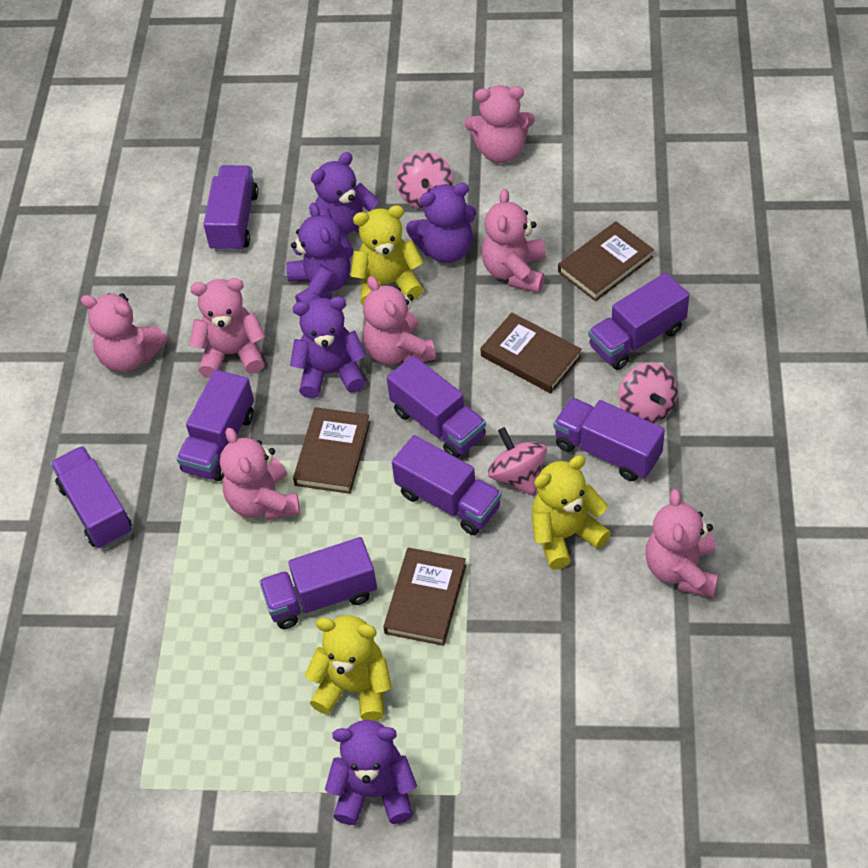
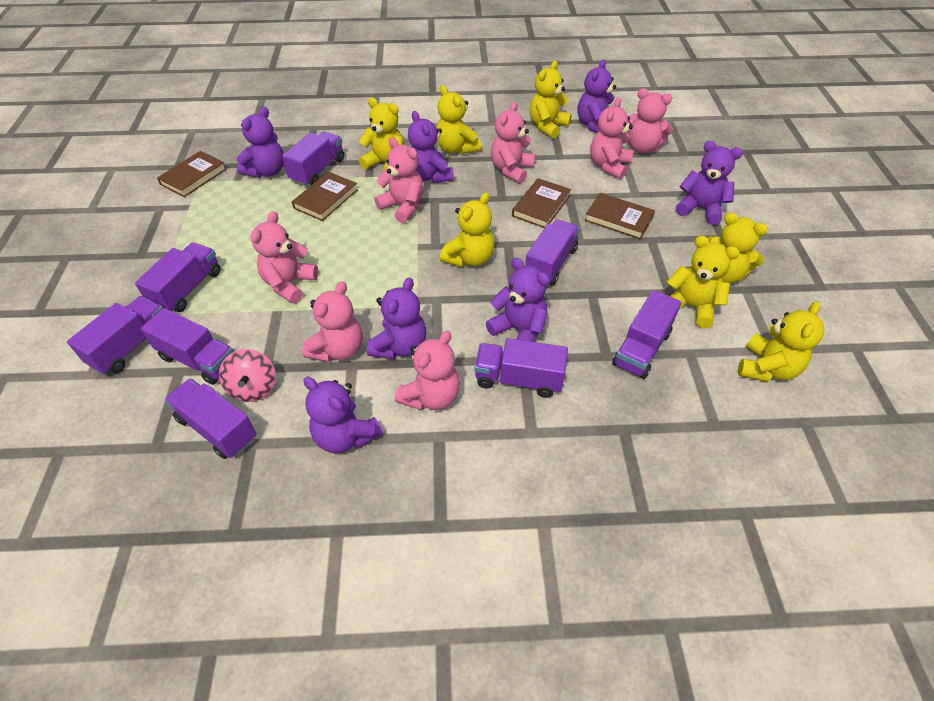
pink spinning top: [396,152,453,209] [488,427,547,496] [618,363,678,424] = 3 -> [219,349,276,402] = 1
purple teddy bear: [286,203,350,303] [290,297,367,398] [311,152,379,259] [325,720,417,825] [406,183,476,263] = 5 -> [236,107,284,178] [303,377,383,453] [367,277,426,359] [408,111,454,183] [486,258,550,342] [578,59,616,133] [676,141,743,225] = 7
yellow teddy bear: [305,615,392,721] [351,205,424,306] [532,455,611,569] = 3 -> [359,97,404,172] [436,85,481,154] [440,192,495,267] [530,61,572,139] [667,236,740,329] [708,212,768,283] [738,301,824,382] = 7

